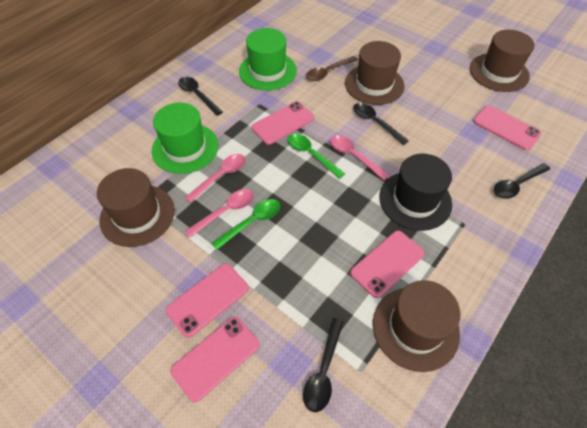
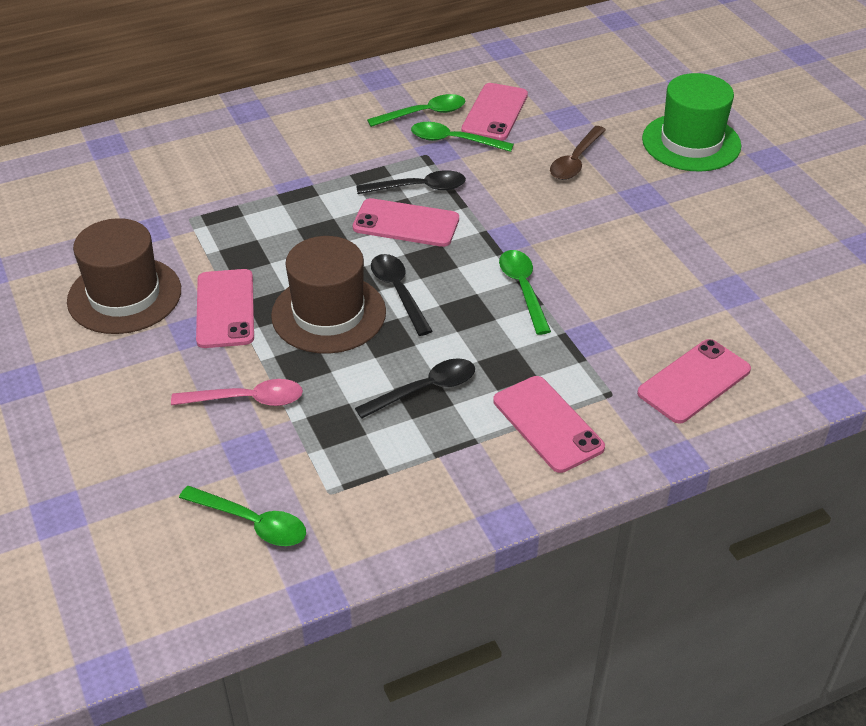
black hat: [379,154,452,231] = 1 -> none = 0
black spoon: [178,77,223,116] [303,318,344,412] [353,103,409,145] [494,163,550,199] = 4 -> [355,358,475,419] [356,170,466,194] [371,254,432,336] = 3
brown hat: [97,168,175,247] [345,41,404,105] [373,280,460,372] [470,30,535,92] = 4 -> [67,218,181,334] [271,236,386,354] = 2
green hat: [151,103,218,174] [239,28,297,90] = 2 -> [642,73,741,172] = 1
green spoon: [212,199,280,250] [288,134,345,179] = 2 -> [179,486,306,546] [367,94,466,127] [411,122,514,152] [499,250,551,335] = 4
pink spoon: [185,154,246,203] [185,189,254,238] [330,135,390,180] = 3 -> [171,379,303,406] = 1

